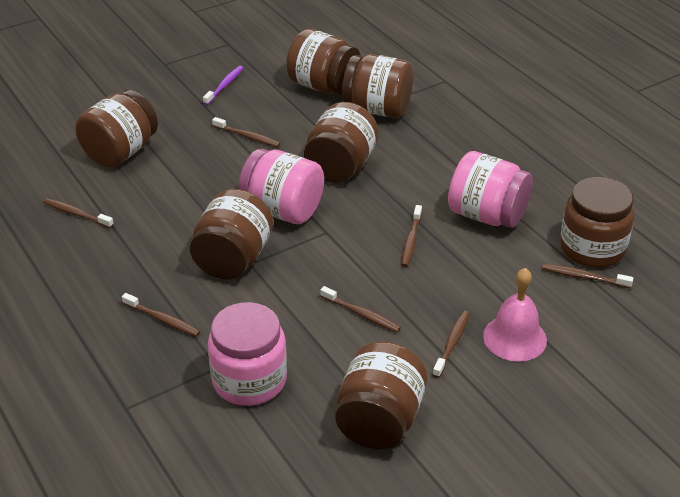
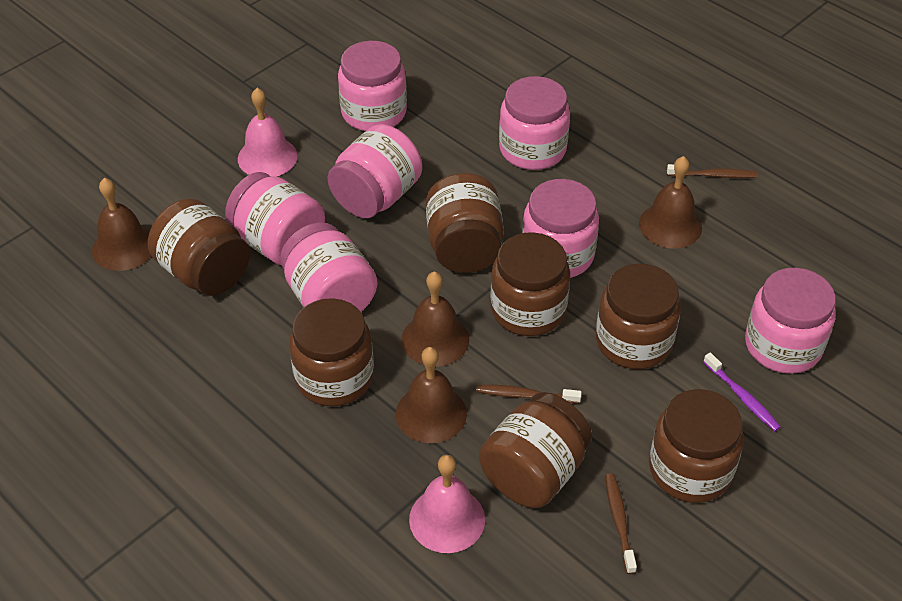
brown bell: none = 0 -> [92,178,151,271] [396,347,467,443] [401,271,469,366] [639,156,702,249] = 4
brown toothbrush: [43,198,114,228] [122,293,200,337] [212,117,280,147] [320,286,401,332] [401,205,422,267] [433,311,470,378] [542,264,633,288] = 7 -> [476,385,582,403] [605,473,637,574] [667,164,758,178] = 3
pink bell: [483,268,547,362] = 1 -> [238,88,298,177] [409,455,485,553] = 2
pink jar: [208,302,287,406] [238,149,324,224] [448,151,533,228] = 3 -> [225,172,325,265] [280,223,378,312] [328,124,422,218] [338,41,407,131] [499,76,570,170] [522,179,599,278] [745,268,836,374] = 7

